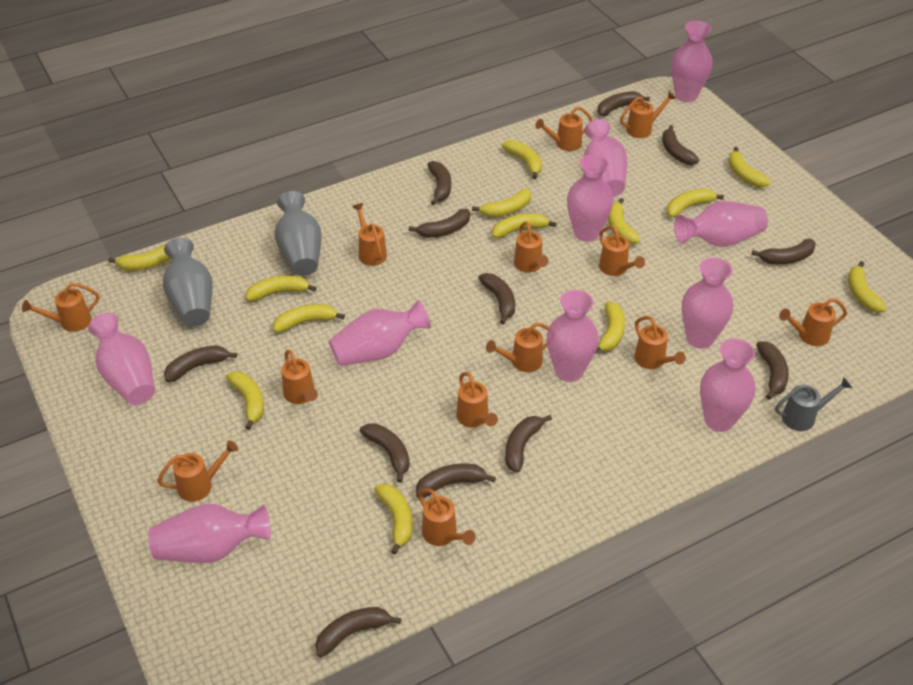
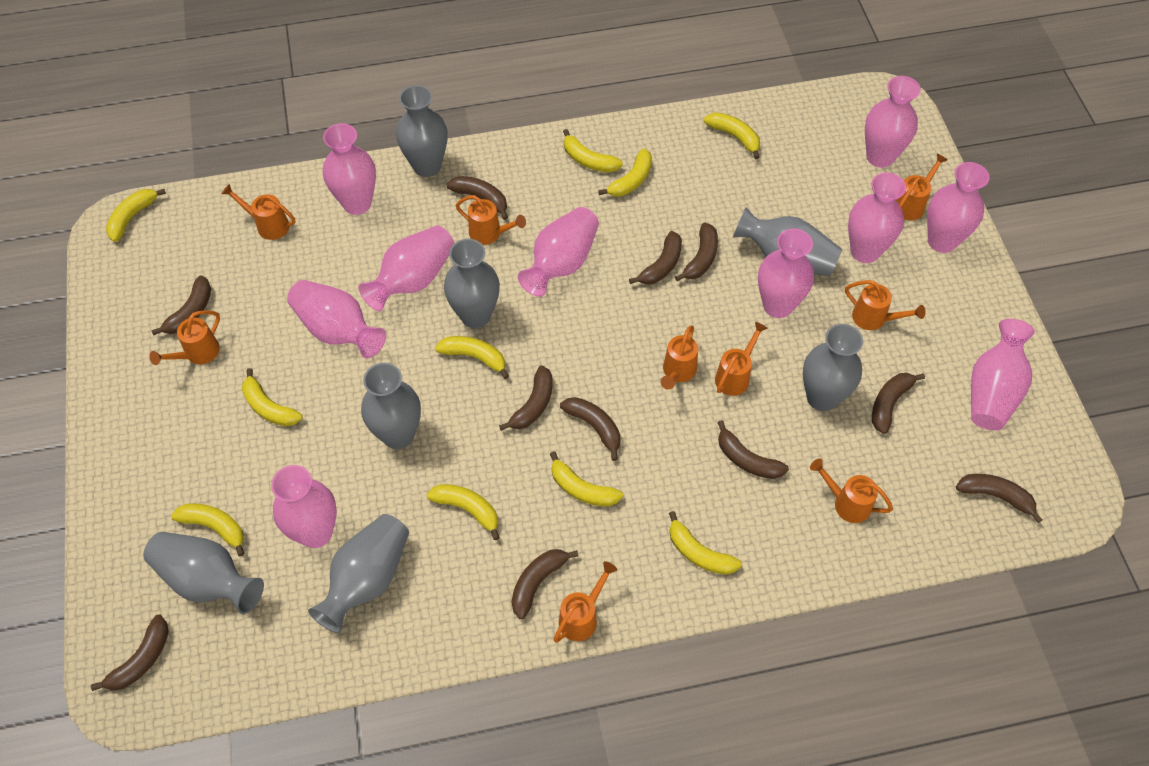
brown banana: [164,345,237,382] [315,607,401,657] [360,423,410,483] [409,209,470,238] [416,464,496,498] [427,161,451,205] [478,273,515,325] [505,415,552,473] [597,91,650,116] [662,125,699,165] [751,239,816,264] [756,341,789,400] = 12 -> [91,614,169,691] [151,275,211,335] [447,176,508,220] [499,366,552,431] [511,549,578,619] [560,397,620,461] [629,231,682,285] [675,222,718,281] [717,420,789,479] [872,373,925,434] [956,474,1042,523] = 11
grey vase: [163,238,213,327] [275,191,321,276] = 2 -> [143,532,264,614] [308,514,409,633] [361,363,421,449] [396,85,448,177] [444,239,500,328] [733,207,842,276] [803,324,863,411] = 7
grey watering can: [775,377,852,431] = 1 -> none = 0
orange watering can: [22,283,99,332] [157,440,238,502] [281,349,318,404] [352,203,387,266] [418,489,476,546] [456,372,498,428] [486,322,549,372] [514,221,548,273] [535,106,592,151] [599,225,645,276] [620,91,676,138] [634,316,686,369] [779,298,847,346] = 13 -> [149,310,220,365] [221,184,295,240] [456,195,526,245] [553,561,617,643] [661,325,698,390] [715,322,768,396] [810,459,893,523] [845,280,925,330] [896,153,948,220] = 9
yellow banana: [108,244,171,271] [226,371,264,430] [246,276,317,301] [273,304,345,333] [374,484,412,555] [472,189,531,217] [492,213,557,238] [502,140,542,179] [595,302,625,354] [608,198,640,244] [667,189,724,218] [728,147,771,188] [848,261,887,313] = 13 -> [106,189,166,242] [171,503,245,556] [242,368,302,426] [427,484,500,540] [435,336,509,379] [550,451,623,507] [563,129,623,173] [598,148,652,197] [669,511,742,575] [704,112,760,159] = 10

